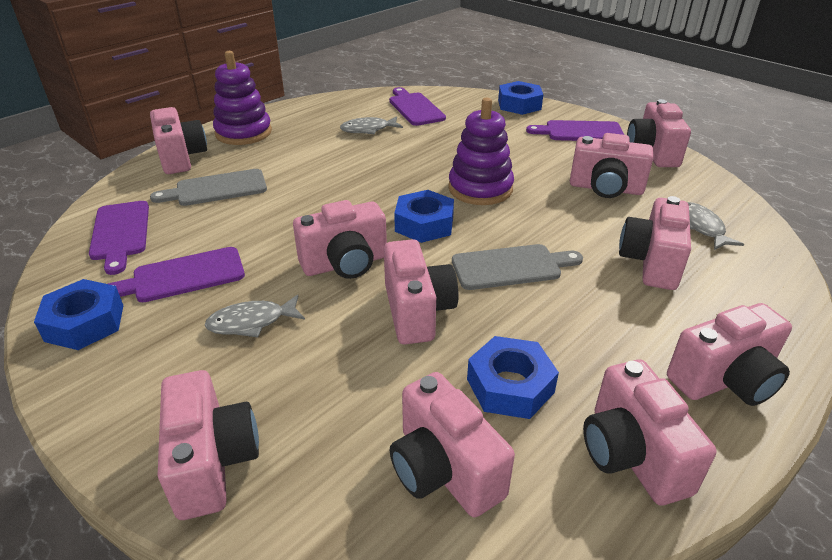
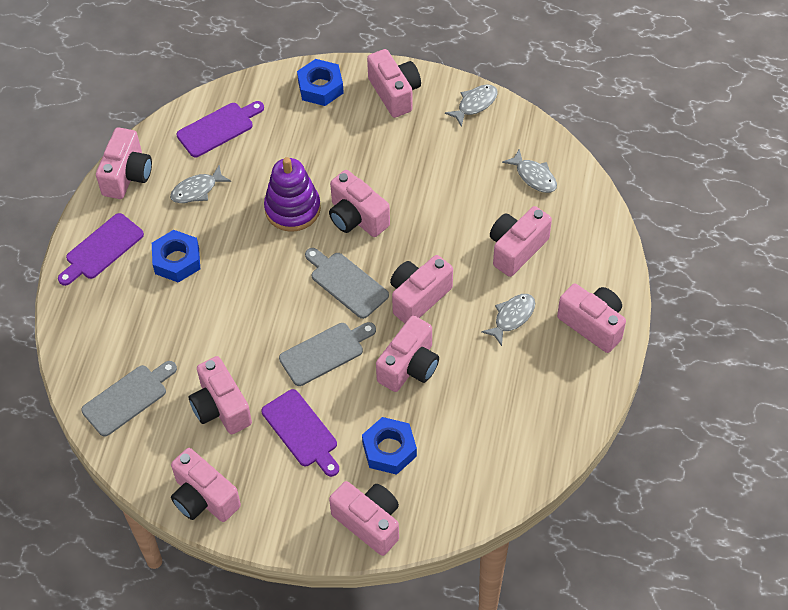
blue nut: [34,279,123,350] [394,190,454,243] [467,336,559,419] [498,81,543,115] = 4 -> [152,230,200,283] [297,59,344,106] [362,417,417,475] = 3
grey cutting board: [150,169,267,206] [452,244,583,290] = 2 -> [81,361,177,437] [279,322,376,386] [305,248,389,319] = 3
grey fish: [205,294,305,337] [340,116,403,134] [687,202,744,250] = 3 -> [170,165,231,203] [445,85,498,127] [481,294,535,346] [502,149,557,193] = 4
purple cutting board: [89,201,149,275] [108,247,245,302] [389,87,446,126] [526,120,624,141] = 4 -> [58,213,144,286] [176,101,264,157] [262,389,339,477] = 3
purple stacking toy: [213,51,272,145] [448,98,514,205] = 2 -> [264,157,321,232] = 1

